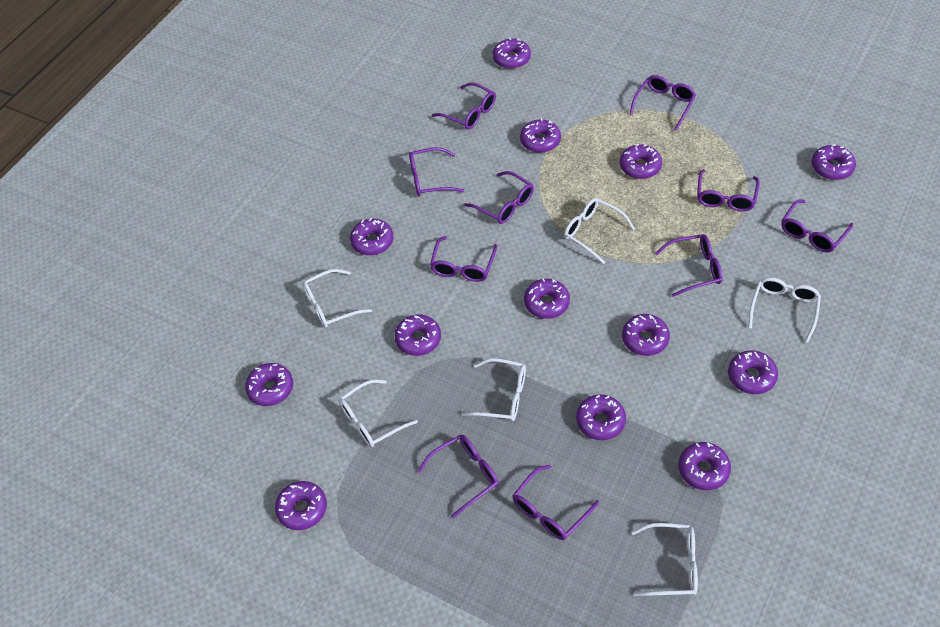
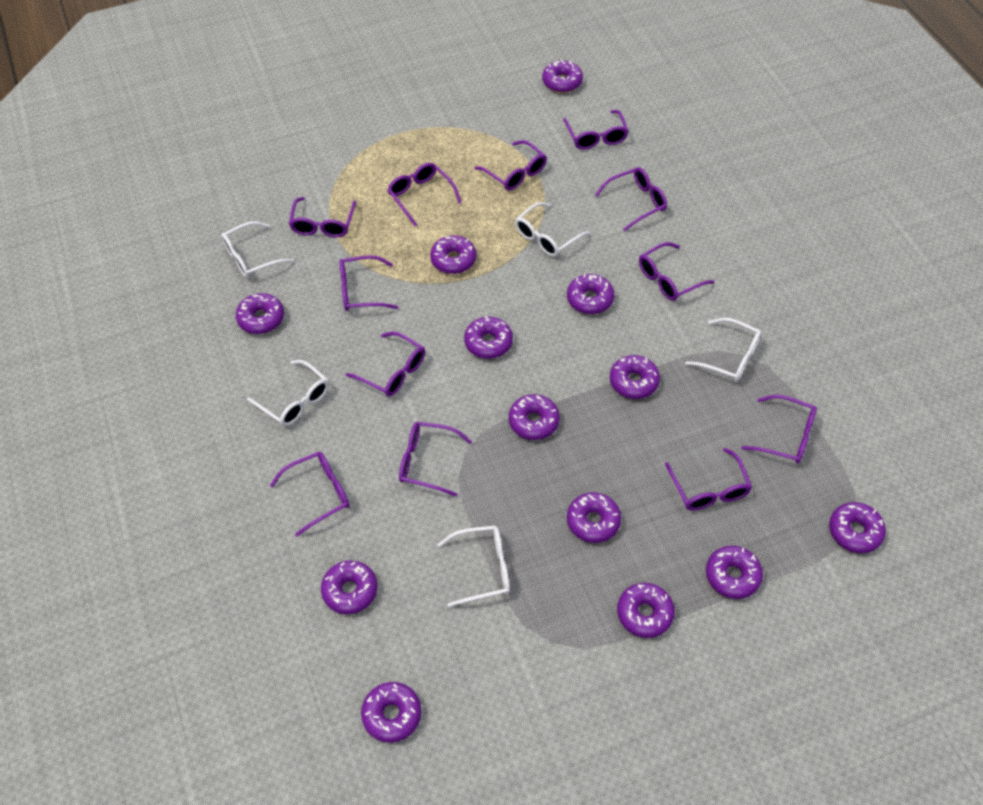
purple glasses: [409,147,464,197] [417,435,499,518] [430,236,497,282] [432,83,496,130] [464,171,534,224] [512,465,599,540] [629,75,696,131] [655,234,723,297] [697,169,760,211] [781,199,853,252] = 10 -> [270,452,349,536] [289,197,356,237] [340,255,398,311] [346,332,425,396] [387,163,462,227] [399,422,472,496] [475,140,547,191] [563,110,629,150] [595,167,667,231] [639,242,714,301] [665,448,752,511] [741,395,817,463] = 12
white glasses: [302,269,372,328] [339,380,418,447] [461,358,526,421] [564,198,635,264] [632,523,698,596] [748,277,821,342] = 6 -> [221,221,294,278] [247,360,329,426] [438,526,510,607] [515,202,590,257] [685,318,762,381] = 5

